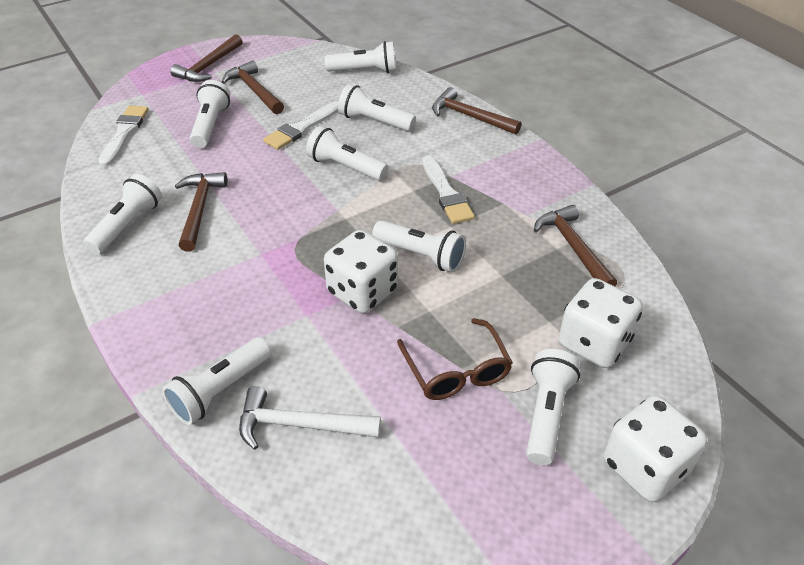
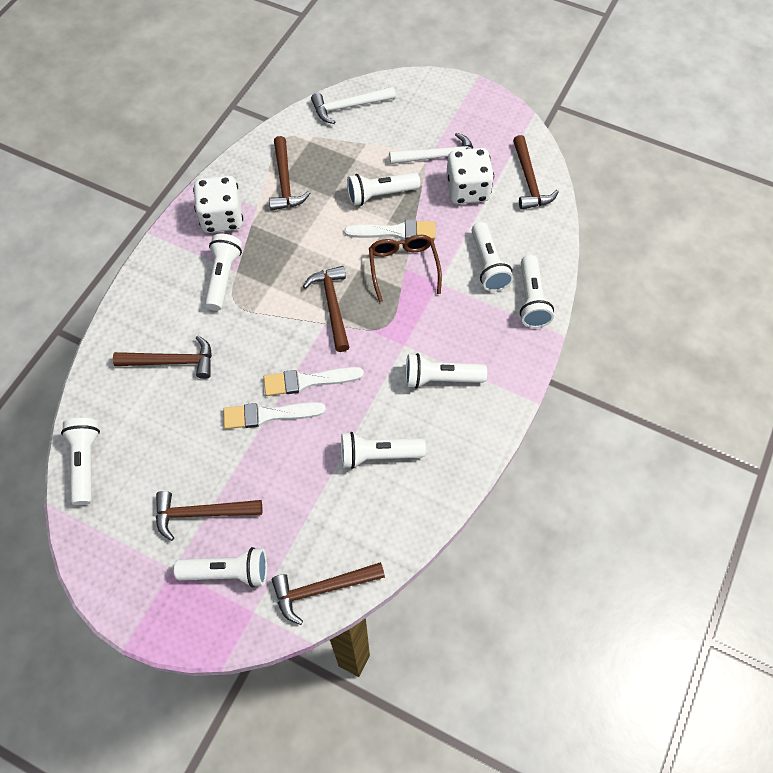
brown hammer: [170,34,243,82] [175,172,227,252] [222,60,284,114] [432,87,521,135] [534,205,617,286] = 5 -> [113,336,212,379] [156,491,262,541] [269,136,310,211] [272,562,385,625] [303,266,349,352] [513,135,559,210] = 6
white dice: [324,230,398,314] [558,278,643,368] [604,396,707,502] = 3 -> [193,176,243,233] [446,148,494,204] = 2
white hammer: [239,386,381,450] = 1 -> [311,86,396,124] [389,132,473,164] = 2

